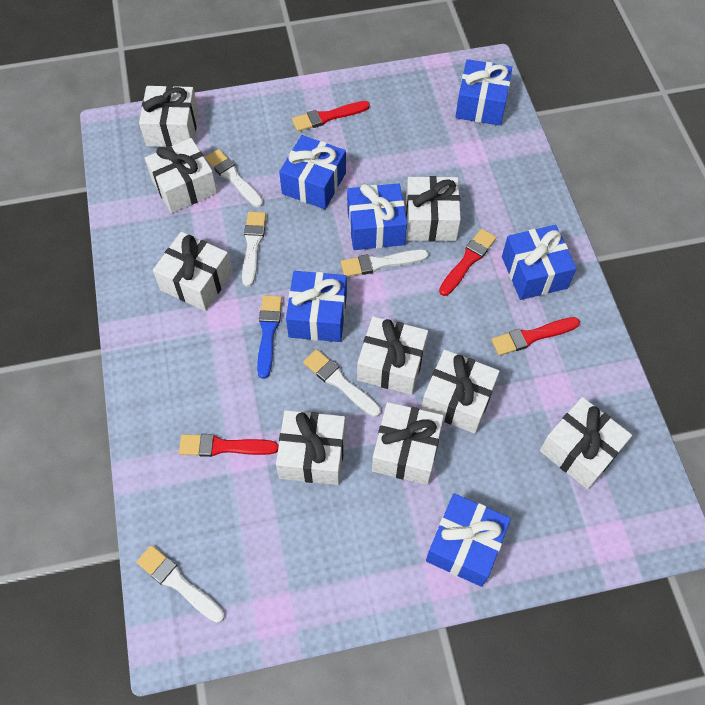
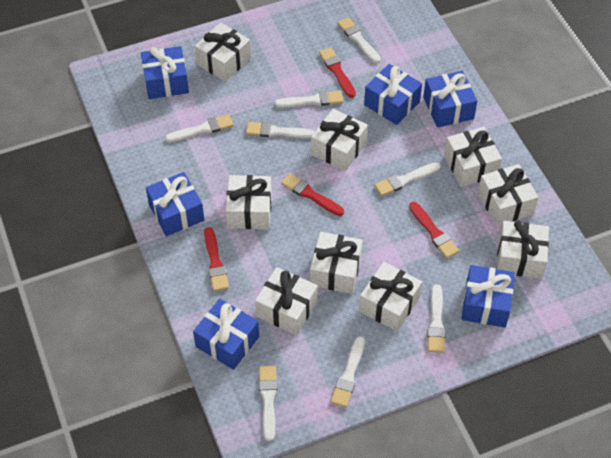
blue brush: [257,295,282,379] = 1 -> none = 0
white brush: [137,545,225,623] [205,149,263,207] [242,212,266,287] [303,349,381,417] [341,249,428,277] = 5 -> [165,114,234,142] [246,122,315,139] [259,366,277,442] [275,91,343,108] [331,336,365,407] [337,17,381,63] [374,162,441,196] [428,284,446,353] = 8

